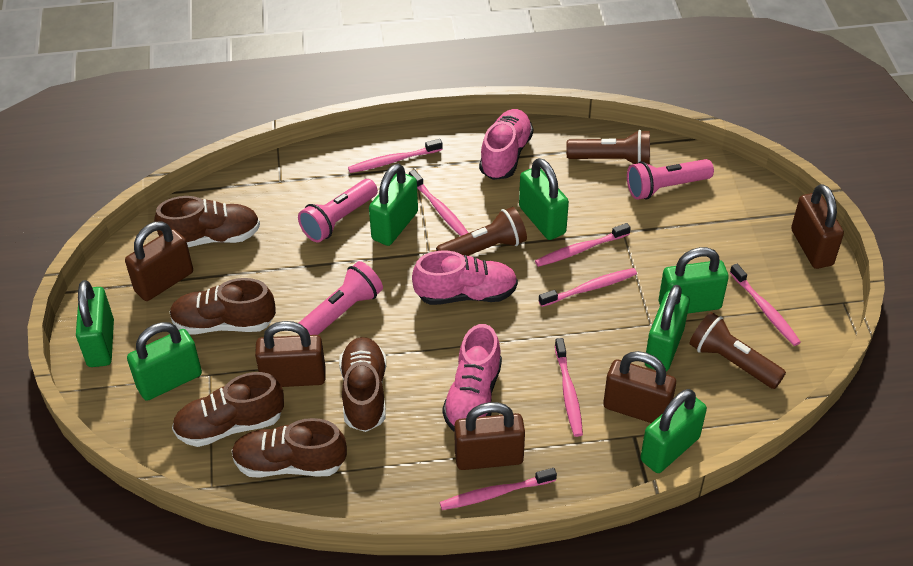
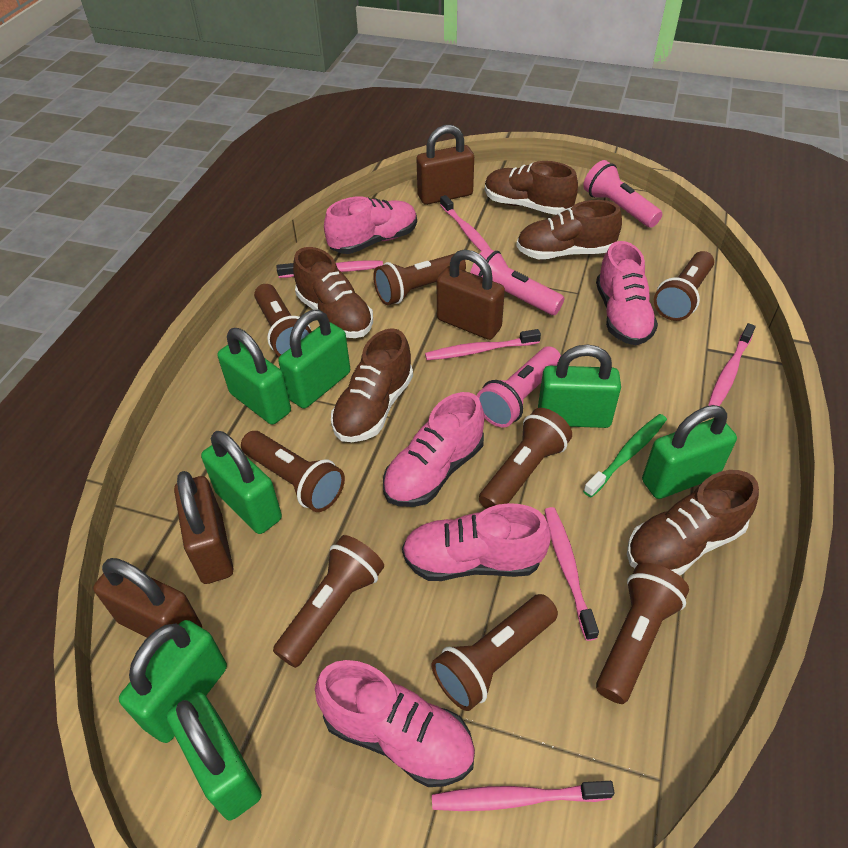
brown flashlight: [436,207,527,256] [566,130,650,165] [689,312,786,389] = 3 -> [241,431,345,512] [254,284,312,357] [273,535,384,668] [373,254,466,305] [432,594,558,711] [479,408,572,509] [596,563,689,704] [654,251,714,321] = 8
brown padlock: [125,221,193,301] [255,321,326,387] [454,402,525,470] [603,351,676,423] [791,184,844,269] = 5 -> [93,558,202,638] [174,471,234,584] [416,125,474,205] [436,249,505,340] = 4
green toothbrush: none = 0 -> [583,414,667,497] = 1
pink shoe: [412,251,518,305] [442,324,502,431] [479,109,533,180] = 3 -> [315,660,475,787] [324,197,417,254] [383,392,485,507] [402,503,551,581] [596,241,658,345] = 5
pink toothbrush: [348,139,443,173] [409,170,468,236] [440,468,557,510] [535,223,631,267] [539,268,637,307] [555,338,583,437] [730,264,801,346] = 7 -> [277,260,383,278] [425,329,541,360] [432,781,615,811] [440,195,491,252] [544,507,599,641] [708,323,756,406] = 6

